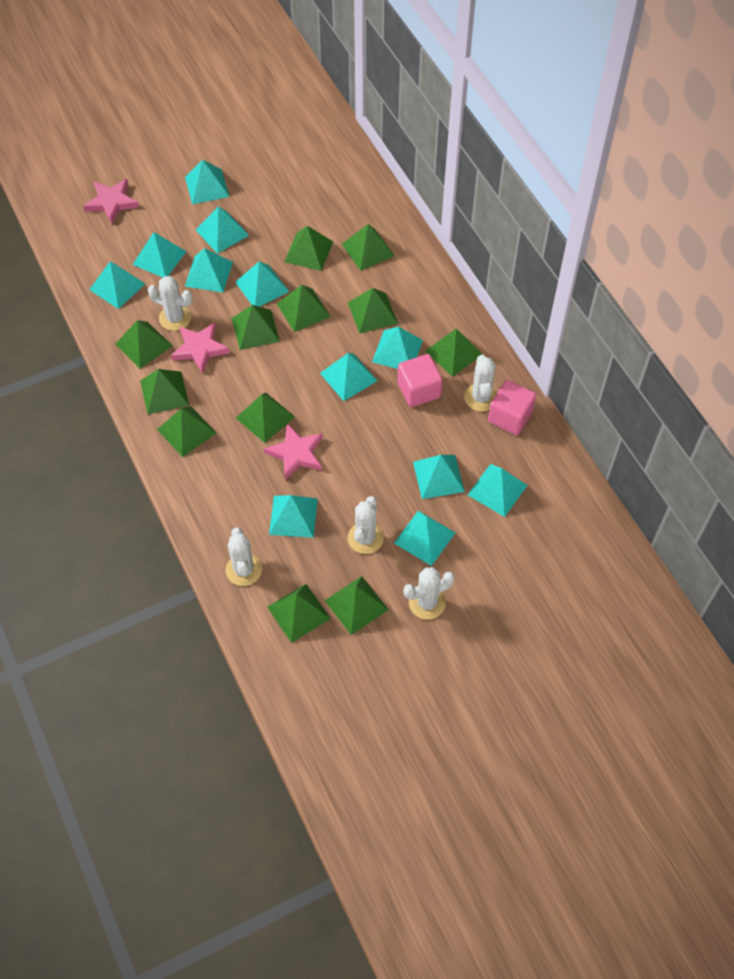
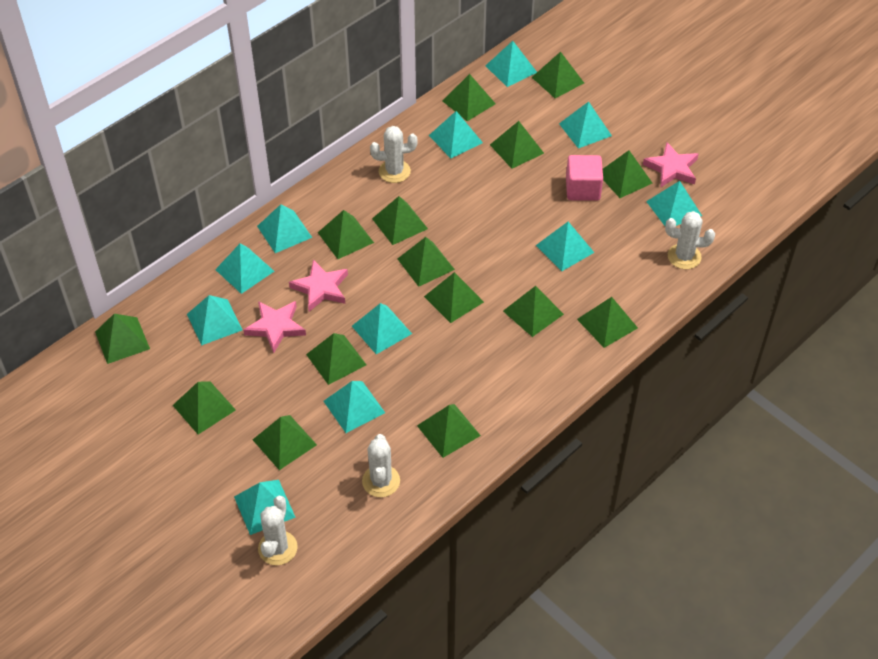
green pyramid: [116,320,172,369] [140,369,189,414] [157,406,217,457] [232,305,280,350] [236,393,295,443] [267,584,331,643] [277,285,331,332] [284,226,333,271] [324,576,388,635] [342,224,395,271] [348,288,398,334] [425,328,483,377] = 12 -> [95,314,150,364] [173,381,236,435] [253,415,317,470] [306,333,366,385] [318,210,374,259] [372,196,428,245] [398,237,455,287] [417,404,481,458] [424,272,484,323] [442,74,496,121] [490,121,544,169] [503,286,564,337] [532,52,584,98] [577,297,638,348] [603,150,652,198] = 15
pink cube: [398,354,442,407] [488,380,536,435] = 2 -> [566,155,603,201] = 1
turquoise pyramid: [89,261,145,309] [133,232,187,277] [185,160,230,204] [185,248,233,293] [196,206,249,254] [235,261,289,307] [269,495,318,538] [320,353,377,401] [372,327,423,369] [394,511,456,566] [413,455,465,499] [468,464,528,517] = 12 -> [187,295,243,346] [215,243,275,294] [234,480,296,535] [257,204,312,253] [324,381,385,433] [352,303,412,354] [429,111,483,159] [485,41,537,87] [536,222,595,271] [559,101,612,148] [646,181,702,226] = 11
white cactus: [148,276,193,331] [226,528,262,586] [348,496,384,554] [403,567,455,620] [464,355,497,411] = 5 -> [258,496,298,565] [362,434,400,497] [370,126,417,183] [665,211,715,269] = 4

